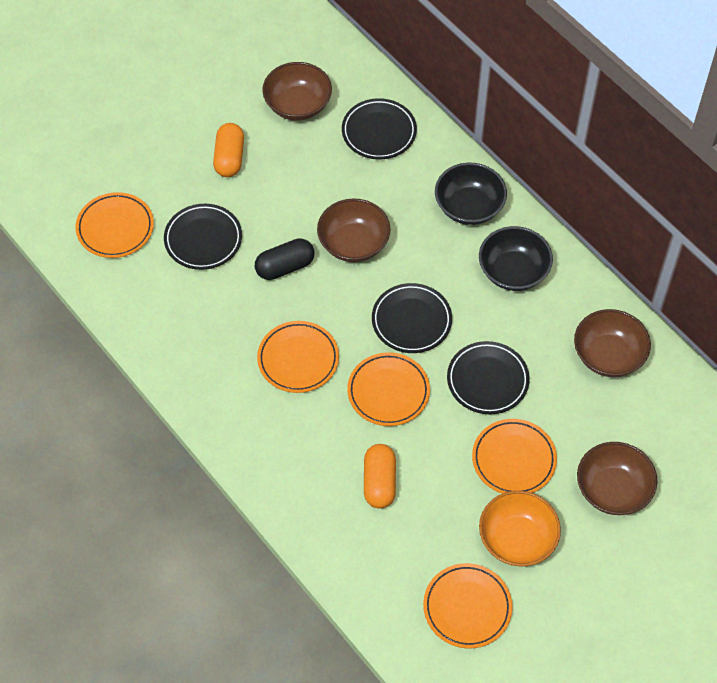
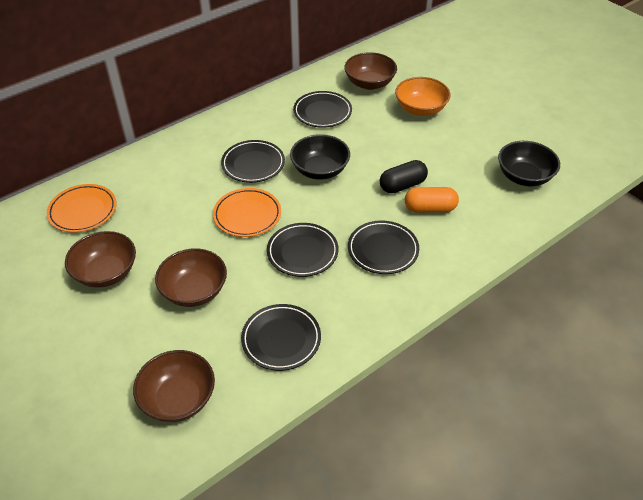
black plate: [164,204,242,270] [342,98,417,159] [372,283,452,353] [447,341,530,414] = 4 -> [221,140,285,183] [241,304,321,371] [267,223,339,277] [293,91,352,128] [348,220,419,274] = 5
orange capsule: [213,123,244,177] [364,444,396,509] = 2 -> [405,187,459,212] = 1
orange plate: [76,192,154,258] [257,321,339,393] [347,352,430,426] [423,563,513,648] [472,419,557,494] = 5 -> [47,184,116,233] [213,188,281,237] = 2

